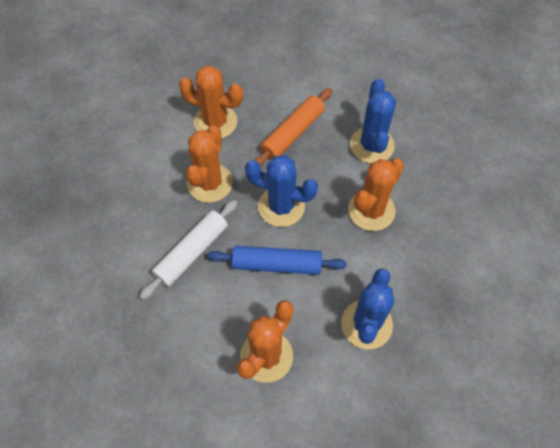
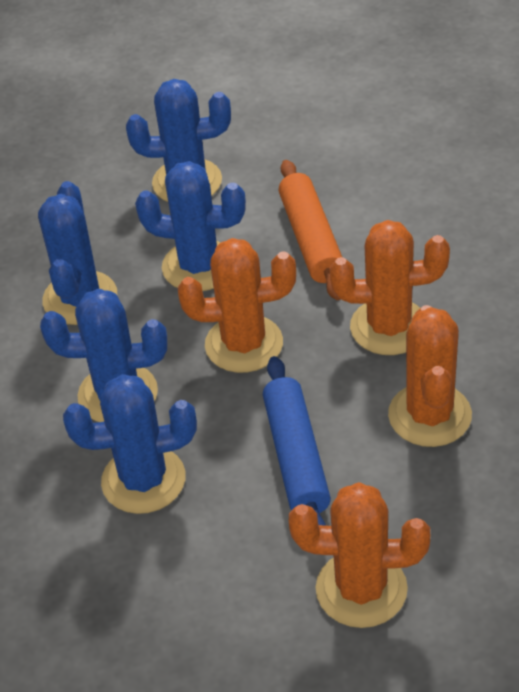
blue cactus: [245,155,318,227] [341,269,394,349] [350,79,396,163] = 3 -> [38,181,117,325] [40,289,167,422] [63,374,197,514] [126,79,231,202] [135,161,246,291] = 5
white rolling pin: [139,200,238,300] = 1 -> none = 0

